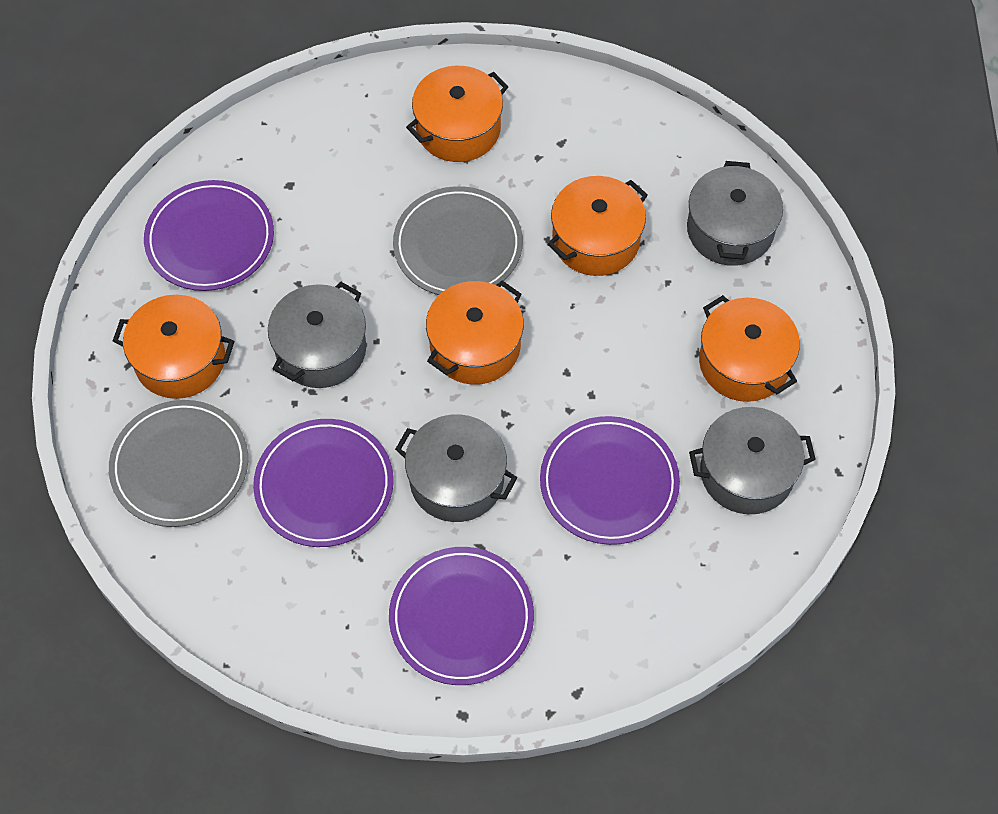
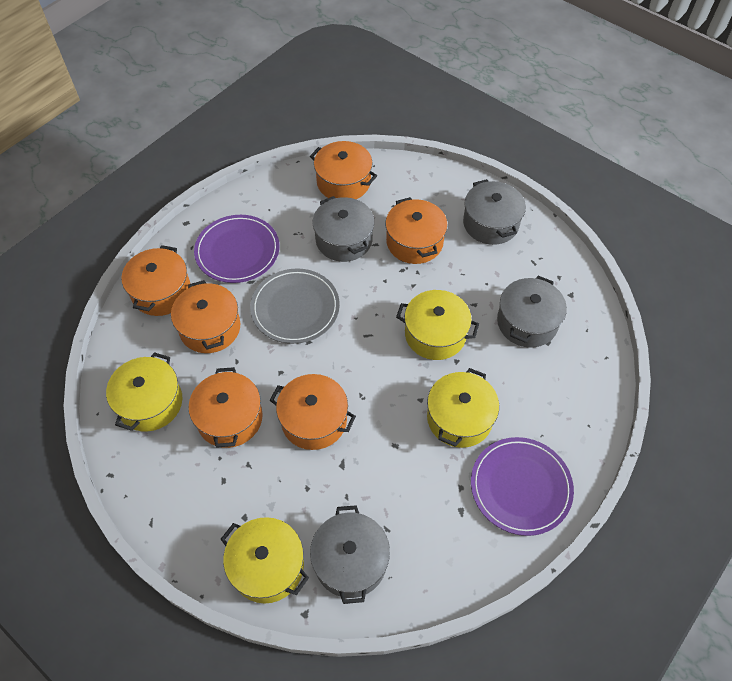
grey plate: [109,400,248,527] [393,186,523,295] = 2 -> [250,268,340,344] = 1
orange pot: [113,295,234,399] [406,66,508,162] [426,281,524,385] [548,176,648,276] [699,295,800,402] = 5 -> [121,245,190,316] [171,280,240,353] [189,367,263,448] [270,374,356,450] [310,141,377,199] [385,197,448,264] = 6
purple plate: [144,180,274,291] [253,419,393,547] [389,547,534,685] [540,416,680,545] = 4 -> [194,215,280,283] [471,437,574,536] = 2
yellow pot: none = 0 -> [106,352,182,431] [221,517,309,604] [396,290,479,360] [427,368,499,448] = 4

